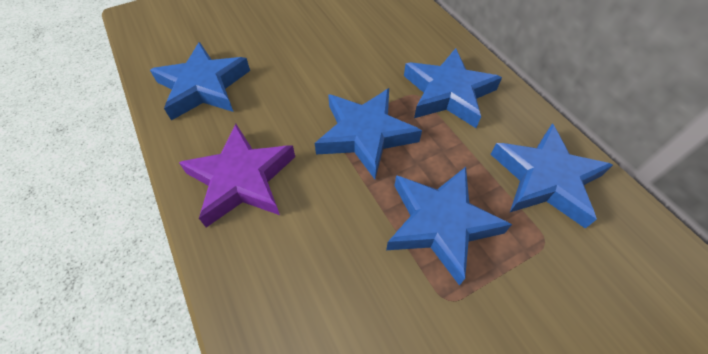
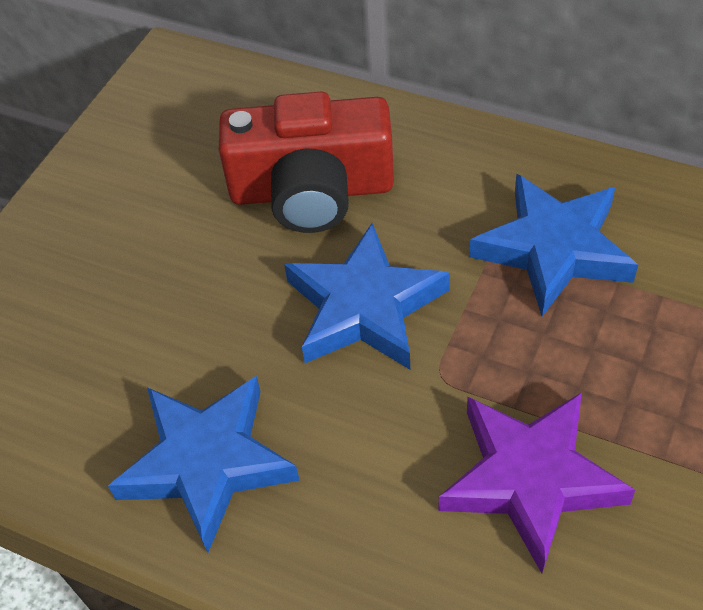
blue star: [150,42,250,120] [315,88,422,179] [386,167,512,286] [404,48,502,128] [491,124,613,229] = 5 -> [108,376,300,553] [284,223,450,370] [469,174,638,317] = 3
red camera: none = 0 -> [219,92,394,233] = 1

